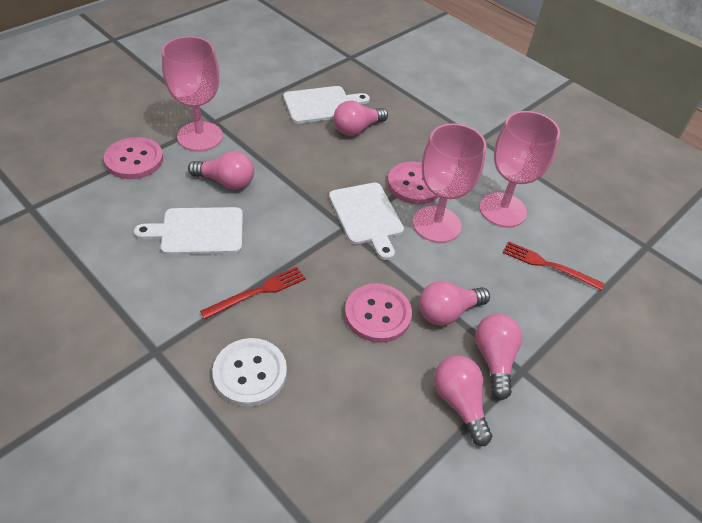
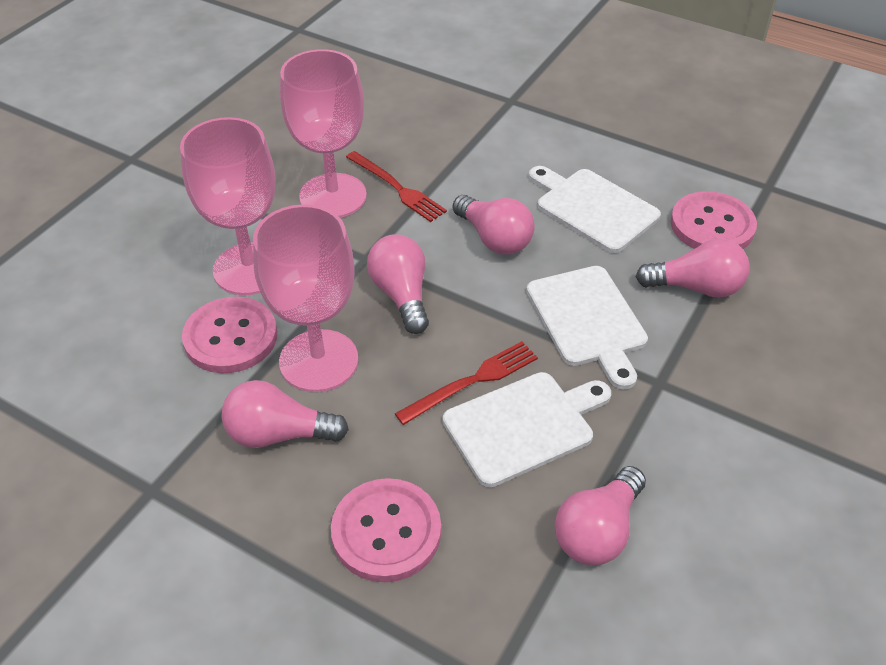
white button: [212,338,287,407] = 1 -> none = 0

